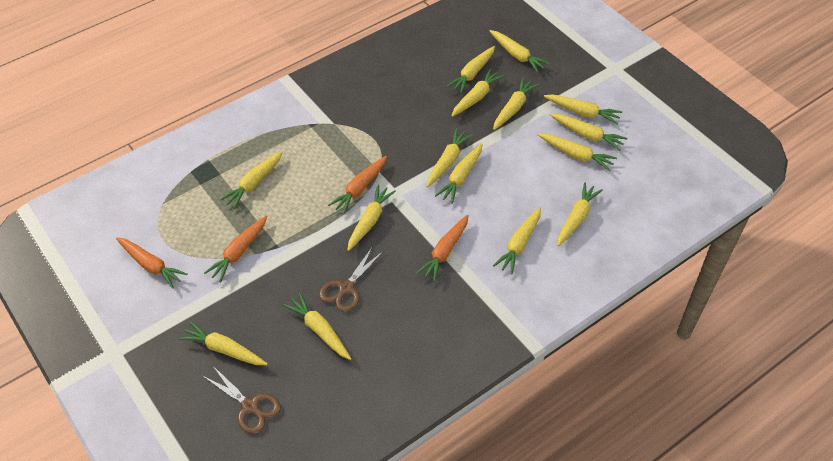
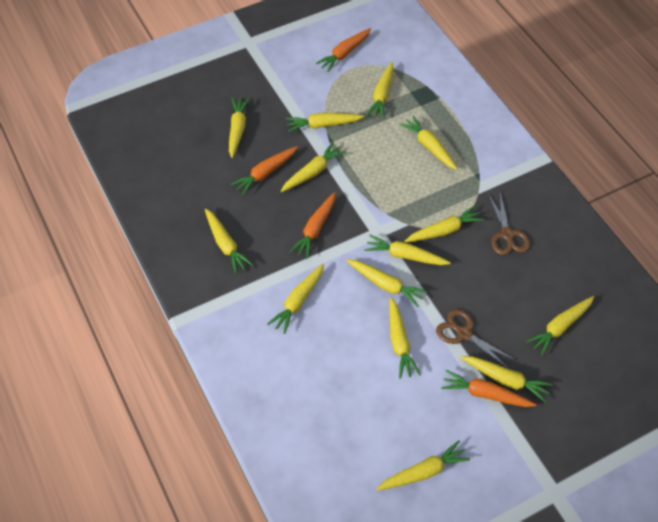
yellow carrot: [179,321,268,365] [220,151,283,209] [283,293,351,360] [348,184,396,251] [427,128,473,187] [435,143,482,204] [446,46,495,94] [451,68,505,117] [489,30,550,73] [493,78,539,130] [493,207,541,274] [538,134,617,171] [544,95,622,124] [550,114,627,151] [557,182,603,246] = 15 -> [205,208,253,274] [229,97,250,158] [267,264,324,334] [280,142,346,192] [286,113,365,132] [346,260,428,307] [364,235,451,265] [366,62,394,119] [377,440,470,491] [389,297,421,379] [400,116,458,170] [404,205,484,242] [461,356,553,403] [526,296,594,356] = 14

